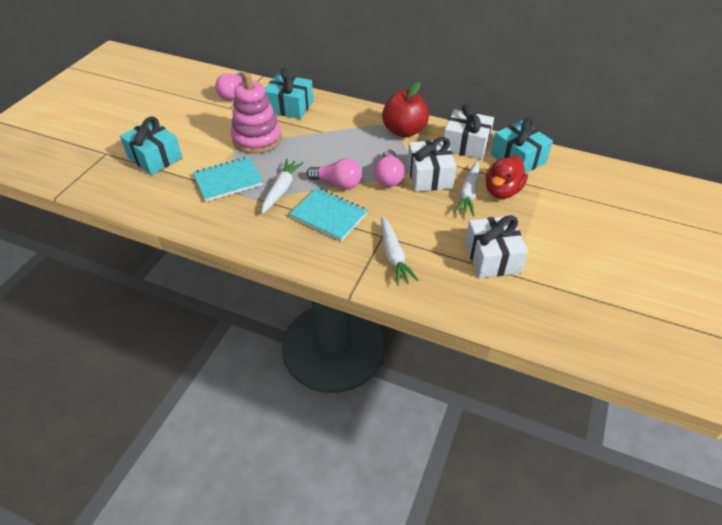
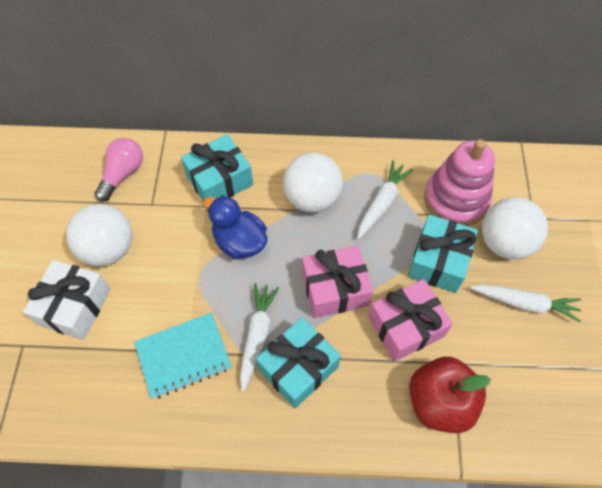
blue duck: none = 0 -> [203,195,268,259] = 1
pink gift: none = 0 -> [302,246,373,318] [368,279,453,362] = 2
pink light bulb: [215,72,244,100] [307,158,362,189] [374,149,404,187] = 3 -> [95,138,143,202] = 1
red duck: [486,155,528,199] = 1 -> none = 0
turquoise notebook: [193,157,263,202] [289,188,368,241] = 2 -> [134,312,232,399] = 1
white ball: none = 0 -> [66,204,132,266] [283,153,343,213] [482,197,548,260] = 3
white gift: [407,137,457,192] [444,104,494,159] [465,215,528,278] = 3 -> [23,260,110,340] = 1

